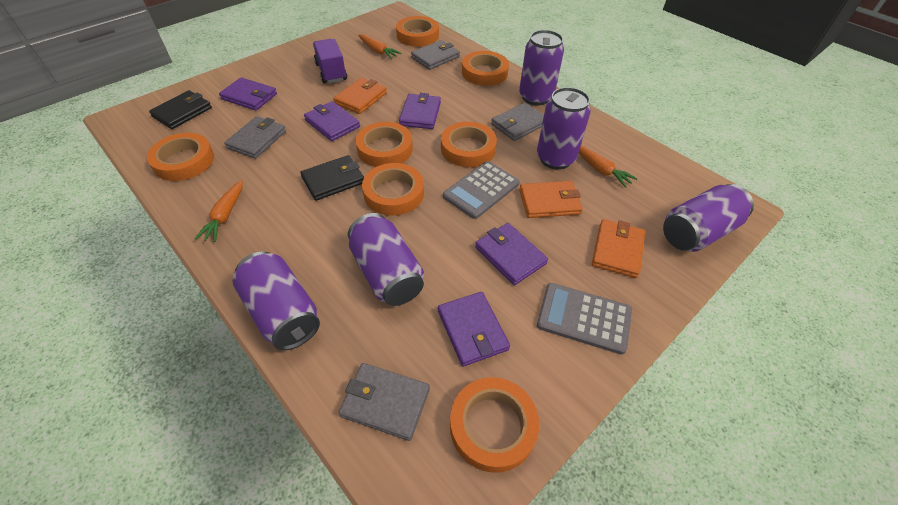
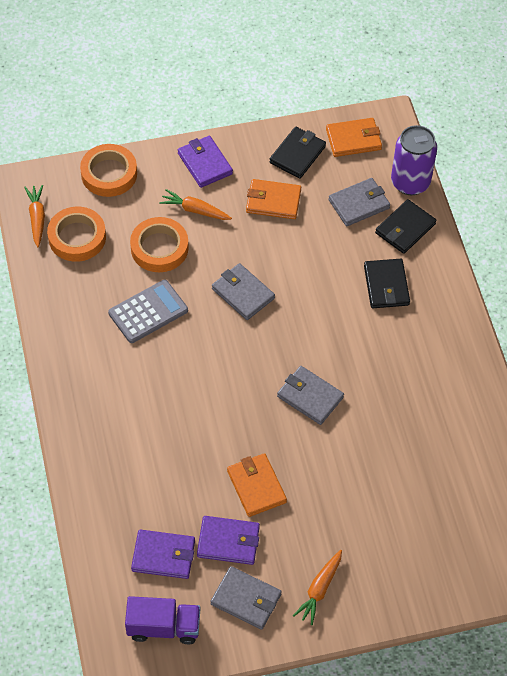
black wallet: [149,90,212,129] [300,155,364,201] = 2 -> [269,127,326,179] [364,259,410,308] [375,199,436,254] = 3
grey calculator: [443,161,520,219] [537,283,632,354] = 2 -> [108,280,188,343] = 1
orange tape: [147,133,214,181] [356,122,413,167] [362,163,424,216] [396,16,439,47] [441,122,497,167] [450,377,539,473] [462,51,509,86] = 7 -> [47,207,106,262] [80,144,137,197] [130,217,189,272] = 3
purple can: [232,252,320,350] [348,213,424,306] [519,30,564,105] [537,87,591,170] [663,184,754,252] = 5 -> [391,125,437,195] = 1
purple wallet: [219,77,277,111] [304,101,360,141] [399,93,441,129] [438,292,510,366] [475,223,548,285] = 5 -> [131,529,195,579] [178,136,233,188] [197,516,260,565] = 3

